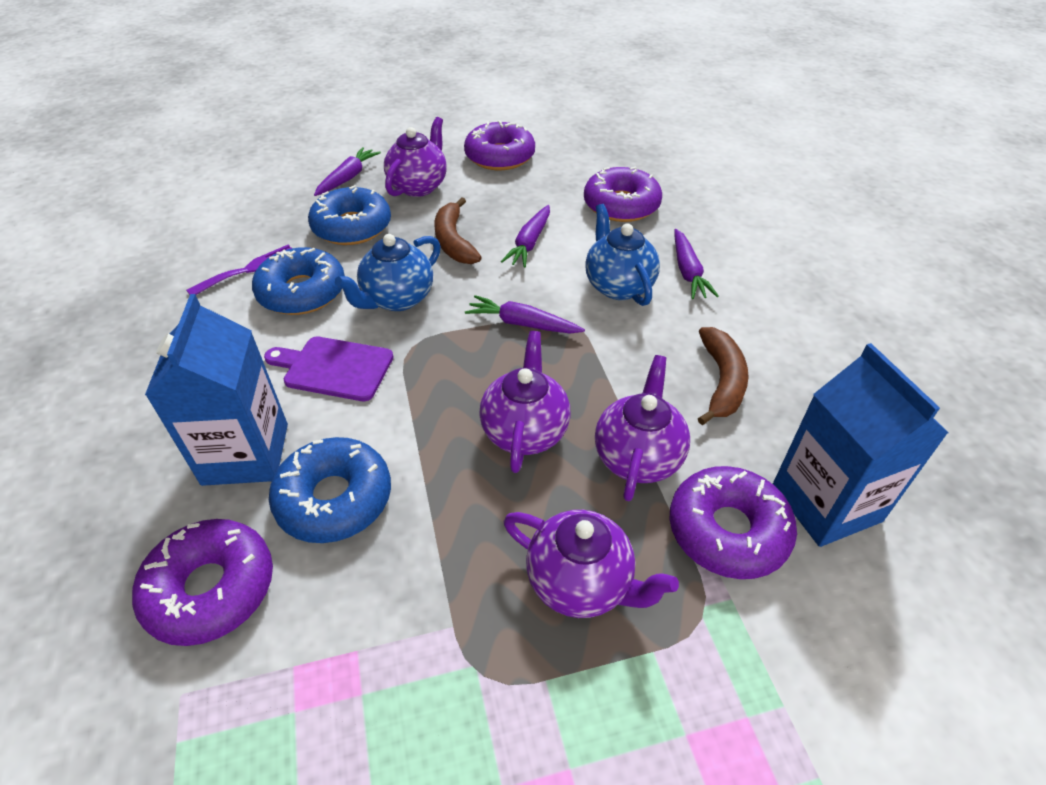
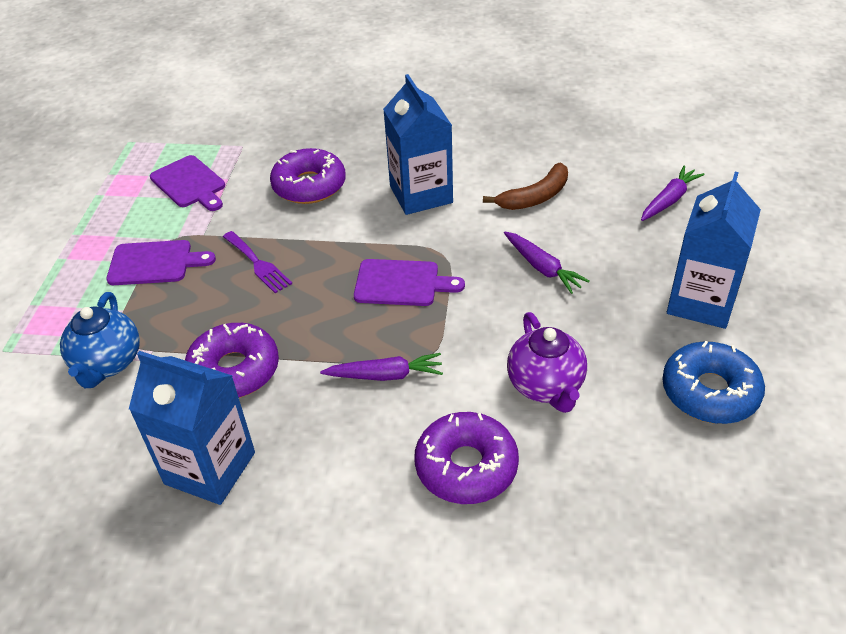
blue carton: [145,294,288,486] [773,343,949,547] = 2 -> [129,351,255,505] [383,74,453,215] [667,172,761,329] = 3
blue donut: [252,247,345,315] [269,437,391,543] [308,185,391,245] = 3 -> [662,341,765,424] = 1
blue teapot: [335,234,441,311] [585,204,660,306] = 2 -> [60,292,140,388] = 1
brown banana: [435,198,482,264] [698,327,749,425] = 2 -> [483,163,568,210] = 1
purple carrot: [314,147,381,196] [465,295,585,334] [501,205,550,268] [674,229,719,299] = 4 -> [320,353,443,381] [504,231,590,294] [641,166,705,221] = 3
purple cutting board: [264,337,393,401] = 1 -> [106,240,216,285] [150,155,225,211] [354,259,465,306] = 3
purple donut: [132,519,273,646] [464,120,535,170] [584,167,662,222] [670,466,797,579] = 4 -> [185,323,279,398] [270,148,346,204] [414,412,519,504] = 3
purple teapot: [384,117,447,197] [479,331,571,473] [504,510,679,618] [595,355,690,501] = 4 -> [507,312,587,413] = 1

